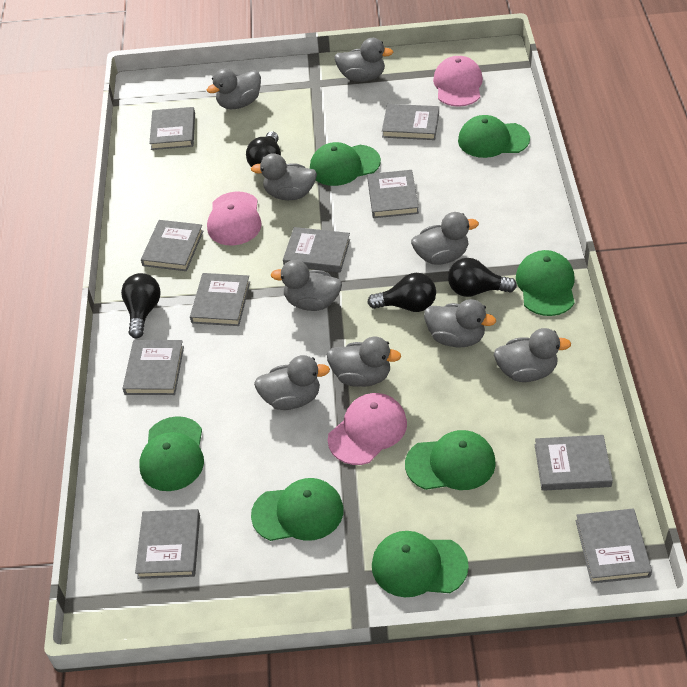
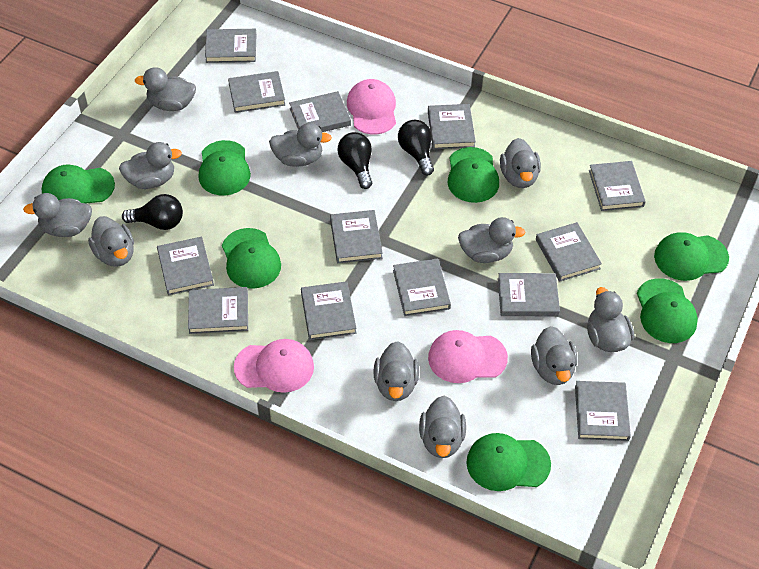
black light bulb: [121,273,161,338] [246,131,281,167] [367,273,436,312] [448,258,517,297] = 4 -> [122,194,183,230] [338,132,372,189] [398,120,434,176] = 3
grey book: [123,340,184,395] [135,509,200,579] [141,220,203,271] [149,107,195,150] [190,273,250,326] [283,227,350,273] [367,170,419,218] [382,104,439,140] [535,435,613,491] [576,509,652,584] = 10 -> [157,237,214,295] [188,287,248,334] [205,29,257,63] [228,71,285,113] [289,91,351,132] [301,281,357,340] [330,210,383,263] [393,258,451,316] [428,104,476,149] [498,273,560,316] [536,222,602,282] [575,381,631,441] [589,161,646,211] = 13
grey duck: [207,69,261,109] [251,153,317,200] [254,355,330,410] [271,260,342,311] [327,337,401,387] [334,38,393,82] [411,212,479,265] [424,299,496,347] [494,328,571,382] = 9 -> [23,193,92,237] [88,216,134,267] [119,142,182,189] [135,67,196,111] [269,123,332,167] [373,341,419,401] [419,396,466,458] [458,217,525,263] [500,138,541,188] [531,326,577,385] [587,287,634,352] = 11

